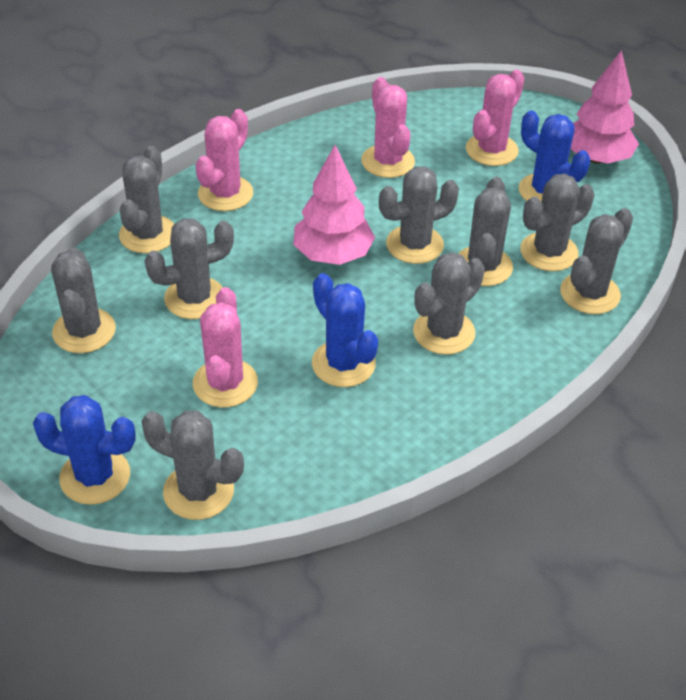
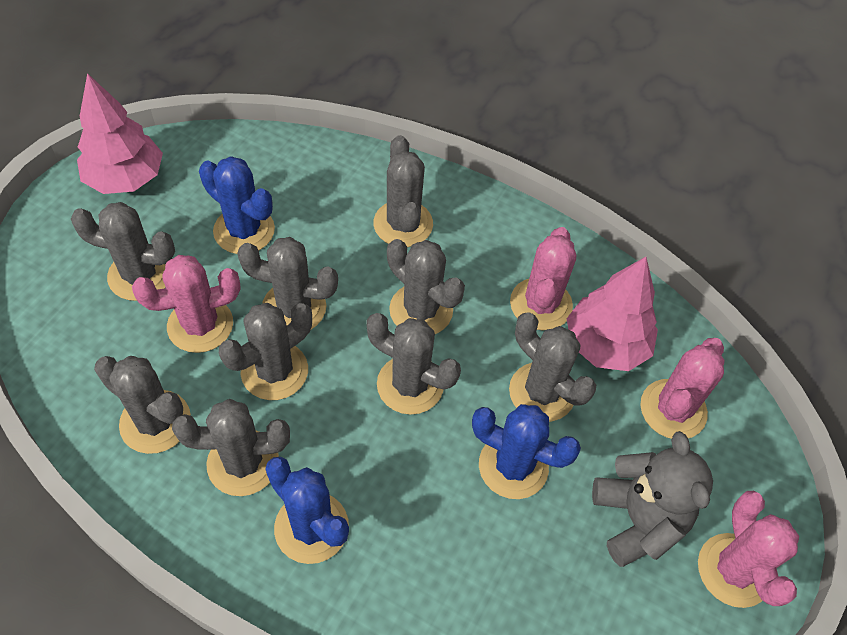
grey teddy bear: none = 0 -> [592,431,713,567] = 1

